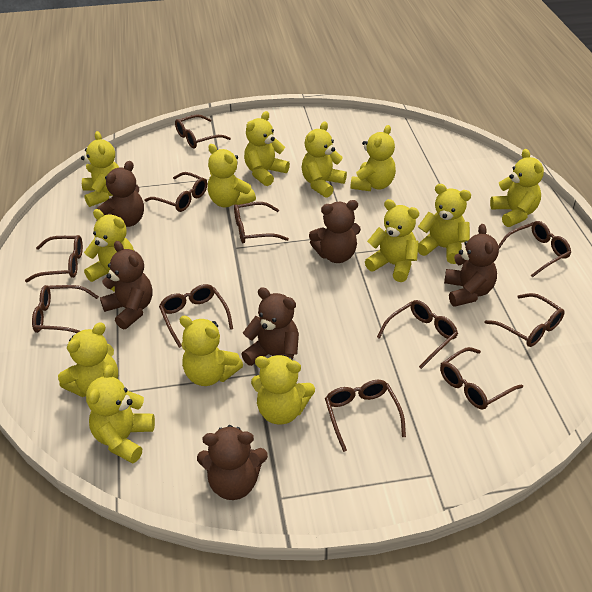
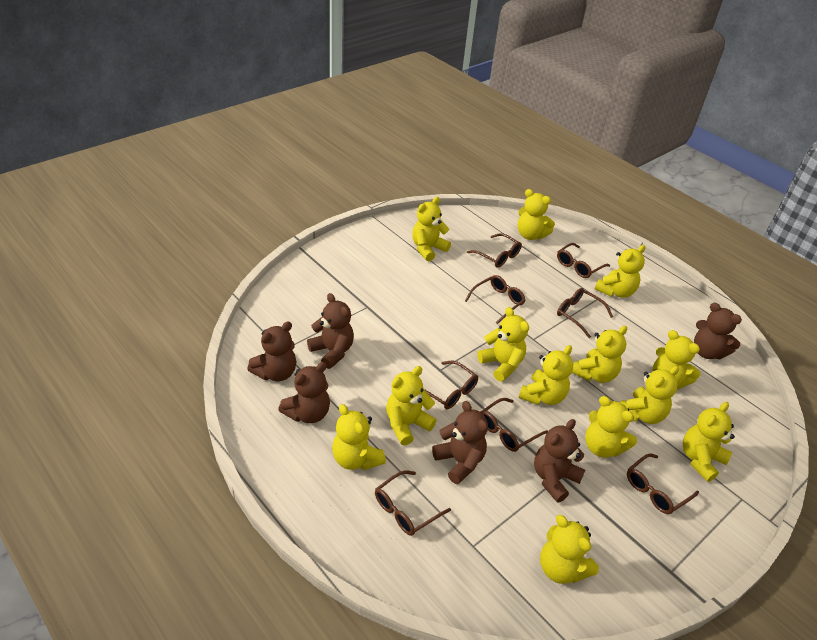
brown glasses: [25,235,83,282] [32,285,99,333] [144,172,207,212] [159,284,233,348] [175,114,231,149] [234,202,289,243] [325,380,406,452] [377,300,458,369] [440,347,523,410] [484,293,565,347] [498,221,571,277] = 11 -> [375,470,451,536] [424,361,478,409] [465,275,526,324] [467,233,522,268] [480,398,548,452] [557,243,610,278] [557,288,613,338] [627,453,699,514] = 8

